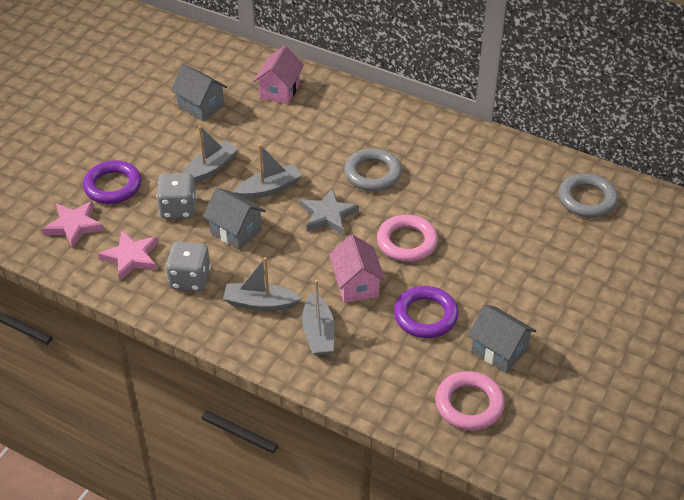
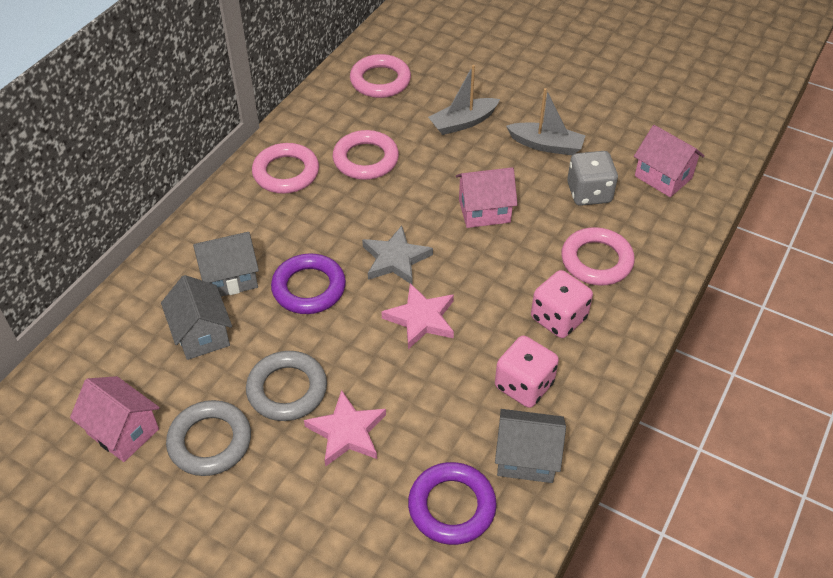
grey boat: [183,126,239,183] [223,257,301,311] [234,144,302,200] [302,280,334,355] = 4 -> [428,65,500,135] [506,88,586,155] = 2
grey dice: [156,173,197,219] [166,242,211,291] = 2 -> [567,151,618,206] = 1
pink dice: none = 0 -> [495,336,559,408] [531,270,593,338] = 2
pink house: [254,45,304,104] [329,234,385,303] = 2 -> [70,376,160,462] [456,167,518,228] [634,125,704,197] = 3
pink ring: [377,215,438,262] [435,371,505,430] = 2 -> [252,143,319,193] [333,130,399,180] [350,54,411,98] [561,227,635,286] = 4

